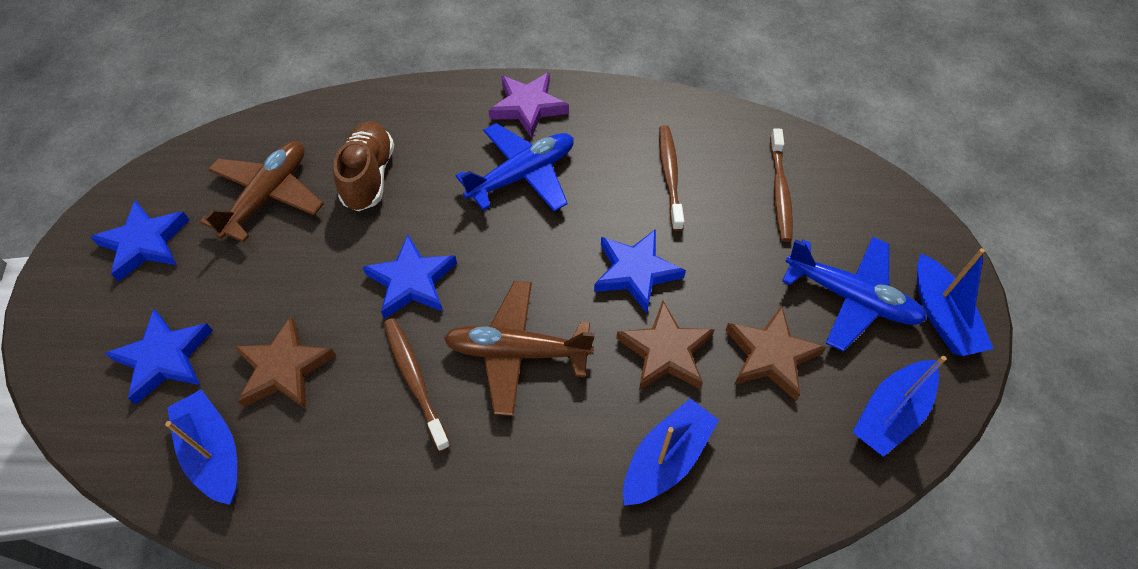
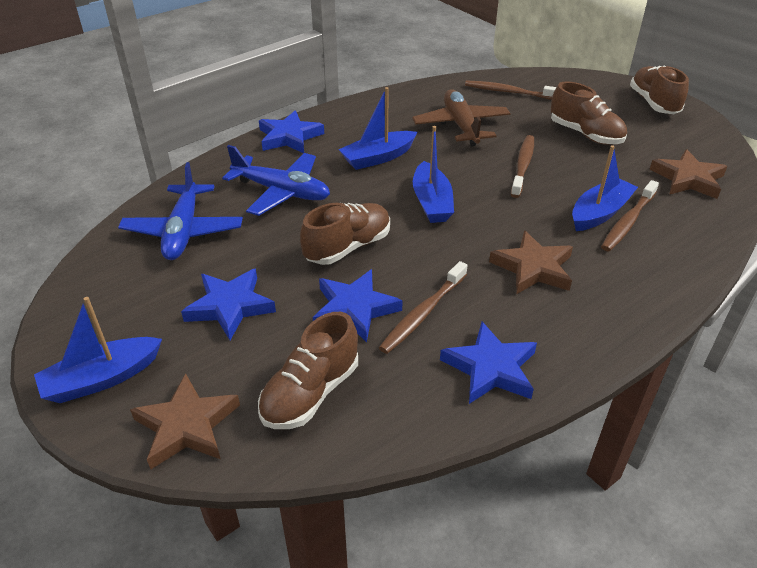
brown plane: [200,141,324,243] [444,281,595,416] = 2 -> [412,89,510,147] = 1
brown shoe: [333,121,394,211] = 1 -> [258,312,358,429] [300,203,390,265] [551,81,627,145] [630,66,689,114] = 4
brown toothbrush: [384,318,451,452] [659,125,684,231] [770,128,793,242] = 3 -> [379,261,467,354] [465,81,556,100] [511,135,534,198] [601,180,659,251] = 4
purple star: [488,72,569,138] = 1 -> none = 0

